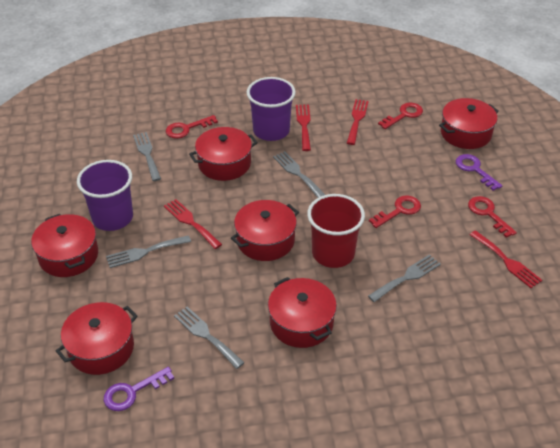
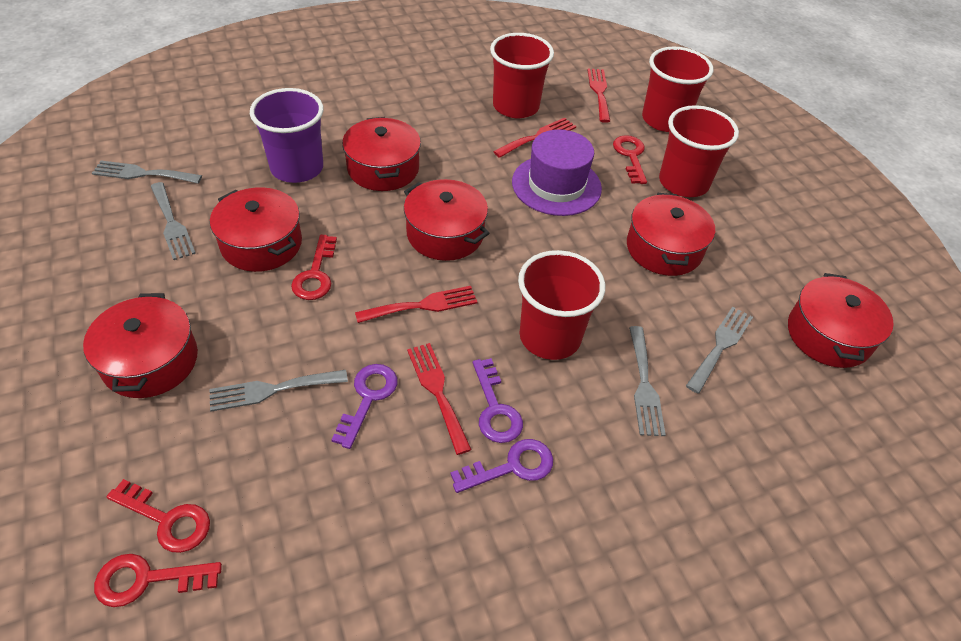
purple cup: [77,160,133,231] [247,77,296,141] = 2 -> [250,88,324,183] = 1
purple hat: none = 0 -> [512,129,602,216] = 1
purple key: [104,367,174,411] [456,154,502,191] = 2 -> [331,364,397,449] [451,439,553,493] [473,358,523,443] = 3
red cup: [307,194,365,268] = 1 -> [490,33,554,118] [518,250,605,360] [642,47,713,132] [659,105,739,197] = 4

